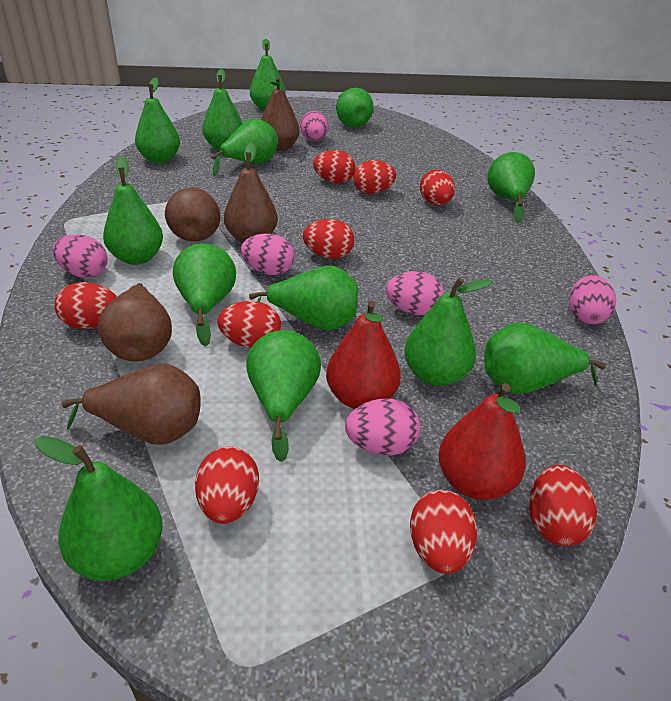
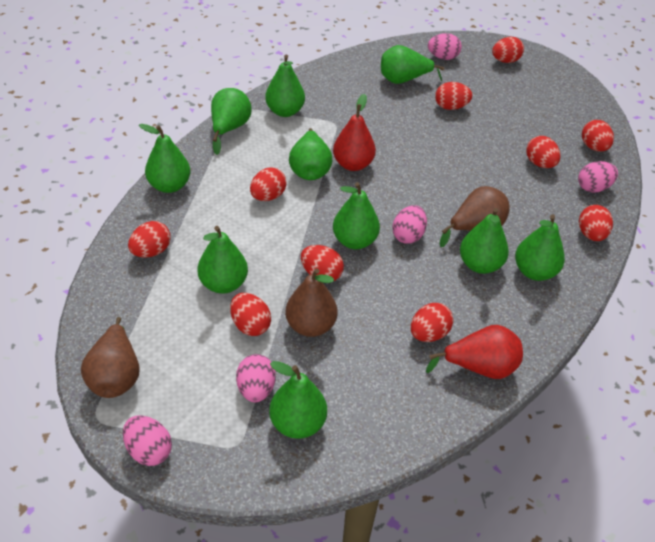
brown pear: [62,364,201,445] [98,283,172,362] [165,187,220,242] [224,142,278,243] [261,77,300,151] = 5 -> [81,317,140,398] [285,268,338,337] [440,186,510,247] = 3
green pear: [35,436,163,580] [103,156,163,265] [135,77,180,163] [173,244,236,347] [202,69,243,151] [211,118,278,176] [246,330,321,462] [249,266,358,331] [250,39,286,110] [336,88,373,128] [404,277,493,386] [484,322,606,394] [487,152,535,223] = 13 -> [139,124,190,193] [197,226,248,294] [211,88,252,155] [265,55,305,117] [269,361,327,439] [289,128,332,180] [333,182,380,249] [381,45,444,84] [460,208,509,274] [515,214,565,281] = 10
pink egg: [53,234,108,278] [241,233,295,275] [300,111,328,141] [345,398,420,455] [386,271,444,315] [569,275,616,324] = 6 -> [123,416,172,466] [236,354,276,402] [392,205,427,244] [428,33,462,60] [578,161,618,193] = 5
red egg: [55,282,117,329] [195,447,259,524] [218,301,281,348] [303,219,354,259] [313,150,355,183] [353,160,396,194] [410,490,477,574] [420,170,455,205] [529,465,597,546] = 9 -> [128,221,171,258] [230,293,271,336] [250,167,287,201] [301,245,344,281] [411,303,453,342] [435,82,472,110] [492,37,524,63] [526,136,561,168] [579,205,613,241] [582,120,614,152] = 10

